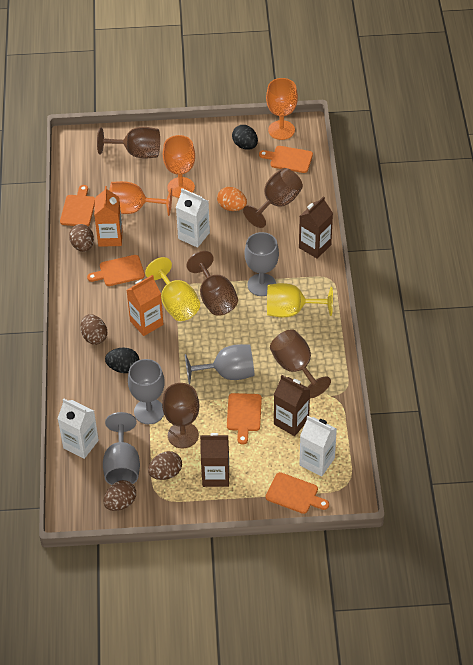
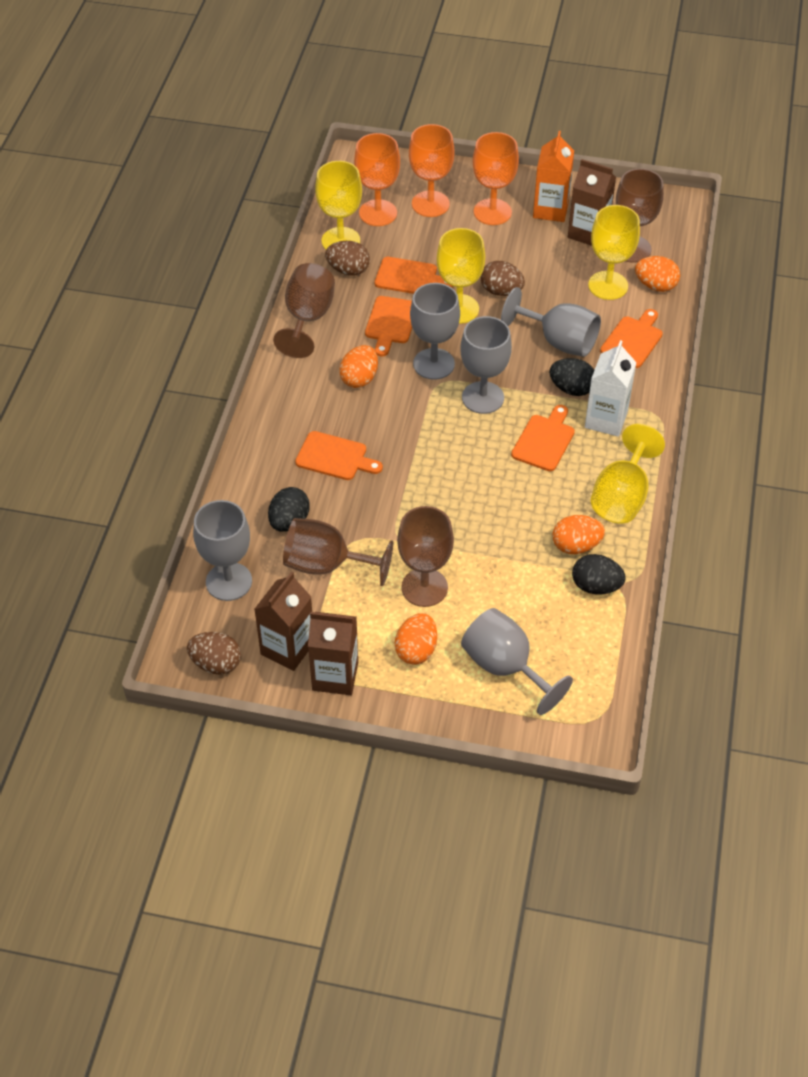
black egg: [105,347,139,373] [232,125,258,150] = 2 -> [268,487,310,532] [549,358,594,396] [572,554,625,594] = 3
brown egg: [69,224,94,252] [80,314,107,345] [103,480,136,511] [148,451,182,480] = 4 -> [187,632,241,675] [325,241,370,276] [481,261,525,296] = 3
brown goblet: [97,127,160,159] [162,383,199,448] [186,251,238,316] [243,168,303,228] [270,329,331,399] = 5 -> [273,263,335,358] [283,518,393,586] [397,506,454,607] [616,168,664,263] = 4
grey goblet: [103,412,140,485] [128,359,165,424] [185,344,255,384] [245,232,279,296] = 4 -> [193,500,252,601] [410,283,460,380] [461,316,512,414] [461,608,573,715] [501,287,601,357] = 5
orange carton: [94,186,123,247] [126,275,163,336] = 2 -> [533,131,574,222] = 1
orange egg: [217,187,247,211] = 1 -> [339,345,378,388] [395,613,437,665] [553,515,605,554] [635,256,680,292] = 4
white carton: [57,398,99,459] [176,188,210,248] [299,416,337,477] = 3 -> [585,340,637,437] = 1
yellow goblet: [145,257,200,321] [267,283,333,317] = 2 -> [315,161,362,249] [437,228,485,324] [588,205,640,300] [591,424,665,523] = 4

